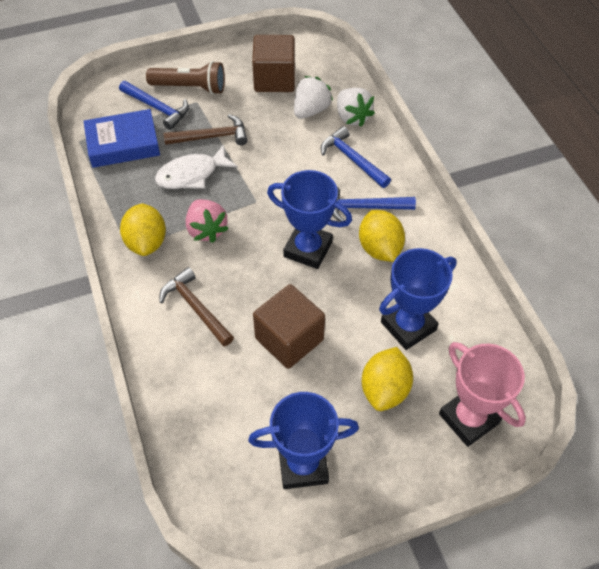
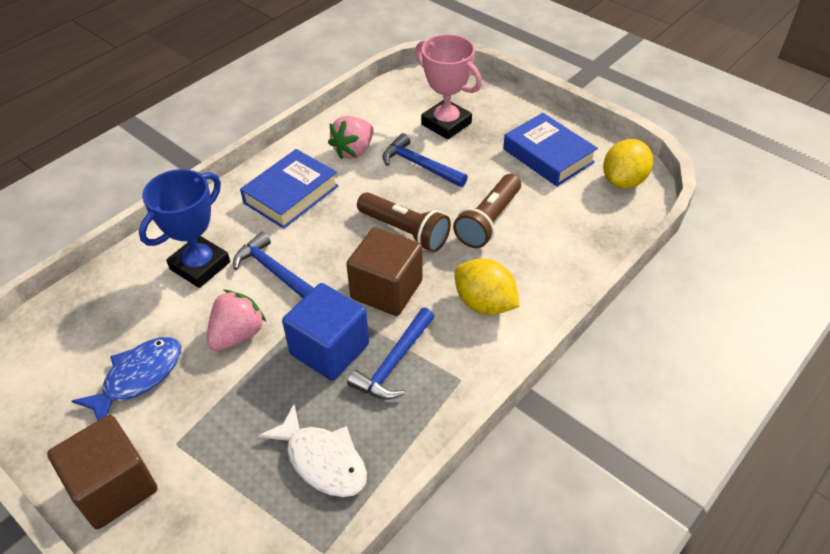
blue book: [84,109,160,168] = 1 -> [240,149,338,229] [503,113,598,186] = 2
blue cube: none = 0 -> [282,283,369,381] = 1
blue fish: none = 0 -> [71,337,181,421] = 1
blue trophy: [248,392,359,489] [267,170,352,269] [379,248,457,350] = 3 -> [139,169,230,288] = 1
brown flashlight: [146,61,225,95] = 1 -> [357,192,451,252] [453,174,521,248] = 2
brown hammer: [159,267,234,346] [163,114,248,145] = 2 -> none = 0
pink strawberry: [186,199,229,243] = 1 -> [207,290,266,351] [328,116,373,159] = 2
white strawberry: [294,76,333,119] [337,88,375,127] = 2 -> none = 0
yellow lemon: [120,203,166,256] [359,210,405,262] [362,347,413,411] = 3 -> [455,259,520,315] [603,139,653,189] = 2

